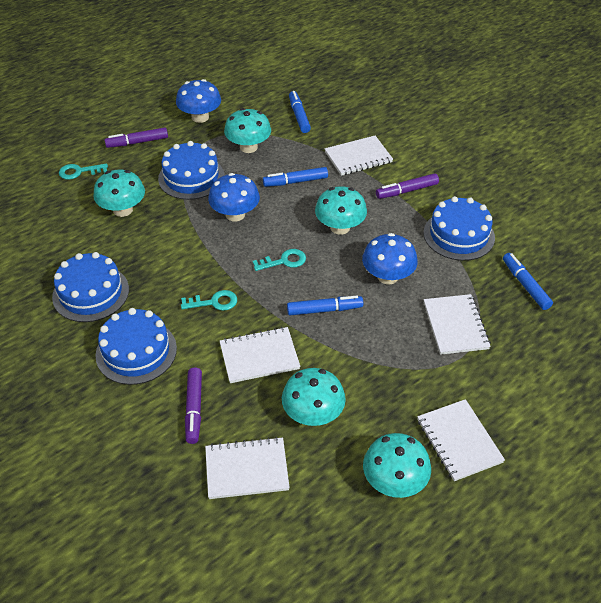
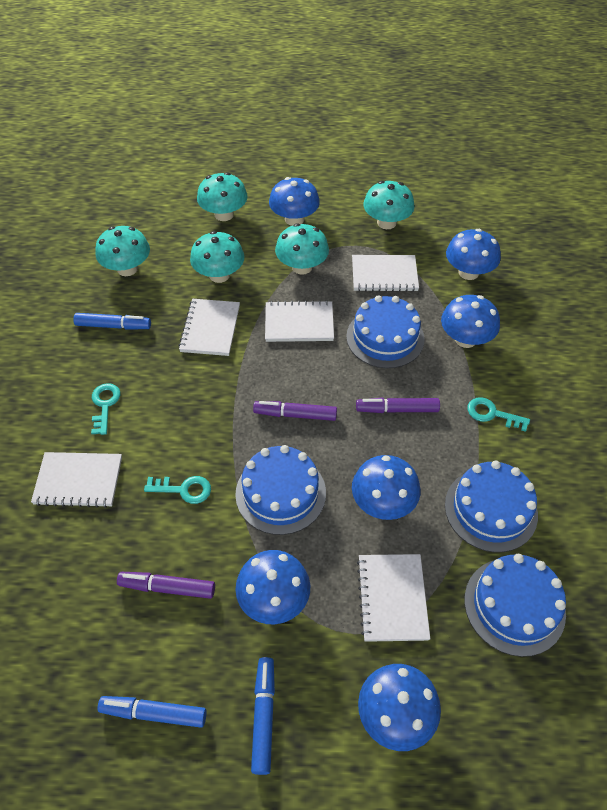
blue marker: [263,167,328,187] [287,296,363,316] [289,91,311,133] [503,253,553,310] = 4 -> [73,313,151,330] [97,696,207,728] [251,657,275,775] = 3
blue mushroom: [176,79,221,123] [208,173,260,221] [362,233,418,285] = 3 -> [235,550,310,624] [269,177,320,226] [352,455,421,520] [358,664,441,751] [441,295,500,348] [446,229,501,280] = 6

